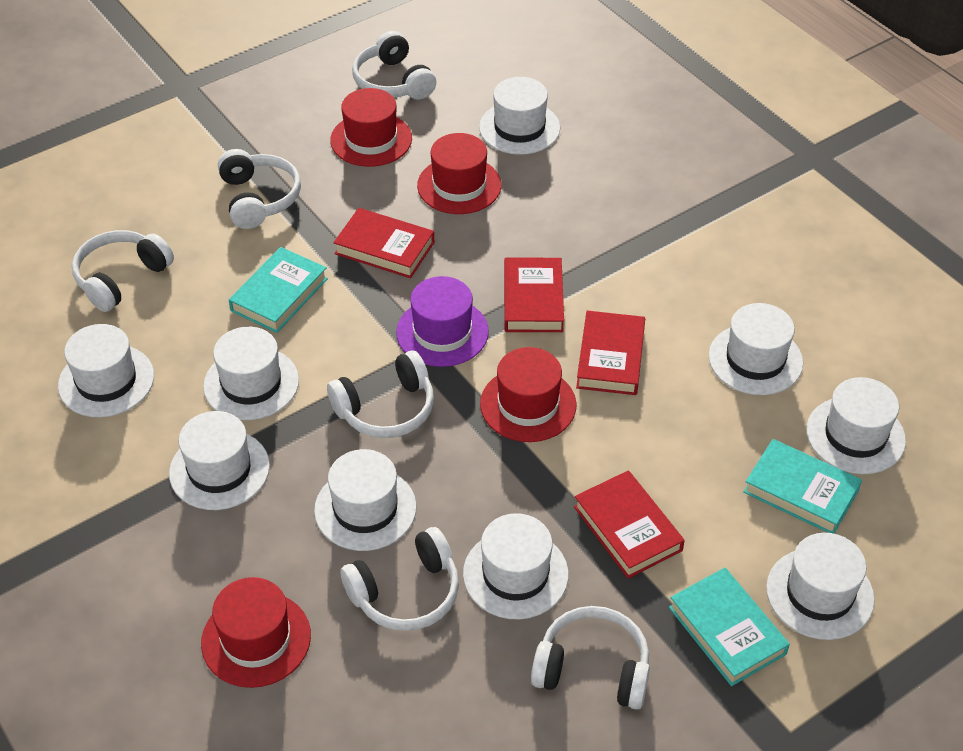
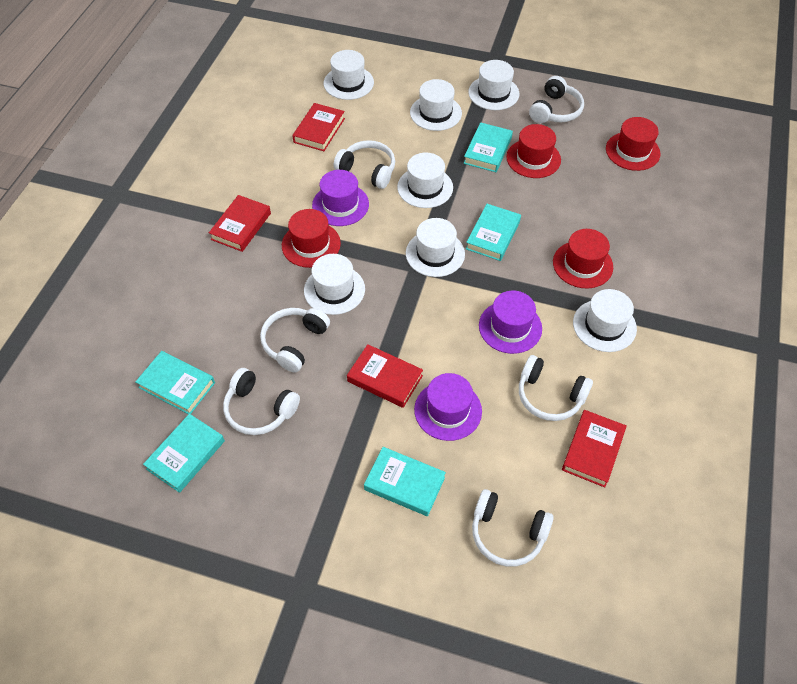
purple hat: [396,276,489,367] = 1 -> [312,170,369,226] [414,373,482,441] [479,291,542,354] = 3
turquoise book: [229,247,328,333] [669,568,790,686] [743,439,862,534] = 3 -> [135,351,215,414] [143,414,225,493] [364,447,446,516] [464,122,513,172] [466,204,521,261] = 5
white hat: [58,324,154,418] [169,411,270,510] [203,327,299,420] [314,449,417,551] [463,513,569,620] [479,77,560,155] [709,303,803,395] [766,533,875,640] [806,377,906,474] = 9 -> [304,254,365,315] [324,50,374,100] [397,153,453,208] [406,218,465,277] [410,79,462,131] [468,60,519,110] [573,289,637,352] = 7

